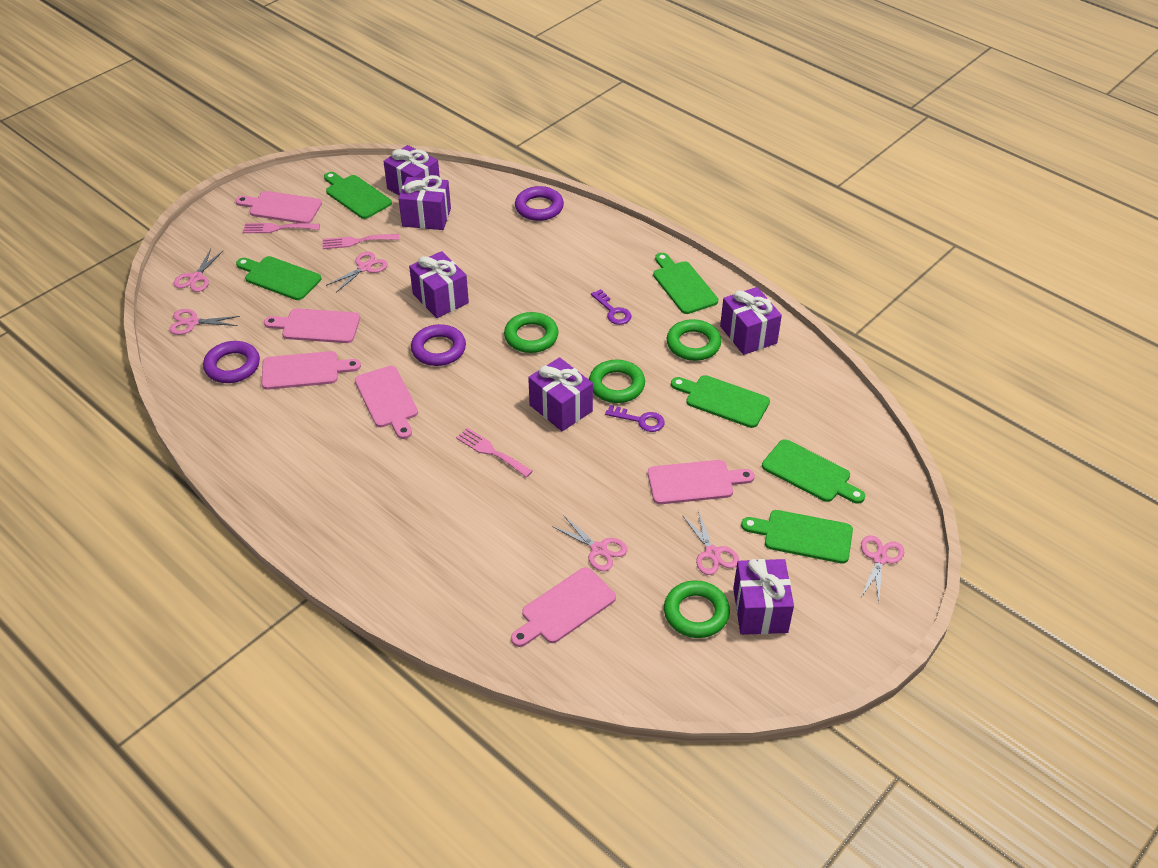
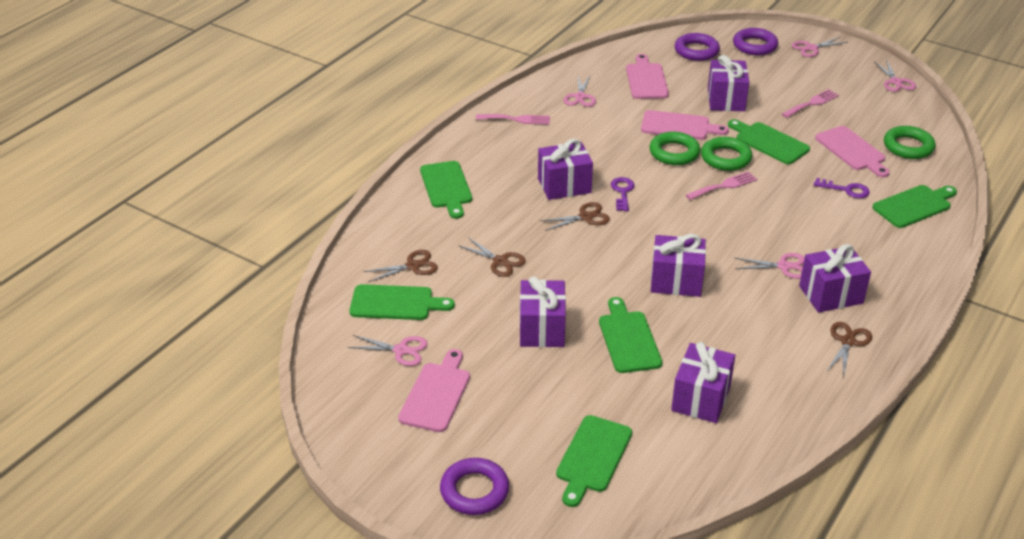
brown scissors: none = 0 -> [364,250,438,282] [458,237,526,277] [541,202,610,231] [827,322,872,374] = 4
green ring: [504,312,558,353] [589,360,645,403] [664,580,730,638] [667,319,721,361] = 4 -> [649,132,700,165] [701,137,752,171] [884,126,936,159] = 3
pink cutting board: [236,191,322,223] [262,351,361,390] [264,308,360,343] [355,366,418,439] [511,567,616,647] [648,460,755,504] = 6 -> [398,349,470,432] [626,54,669,99] [641,110,729,140] [815,126,890,177] = 4
pink scissors: [169,309,240,335] [173,249,224,292] [326,251,388,292] [552,515,628,571] [682,511,739,575] [861,535,904,602] = 6 -> [348,335,428,366] [564,76,596,107] [735,253,805,279] [792,37,847,57] [875,60,916,92] = 5

